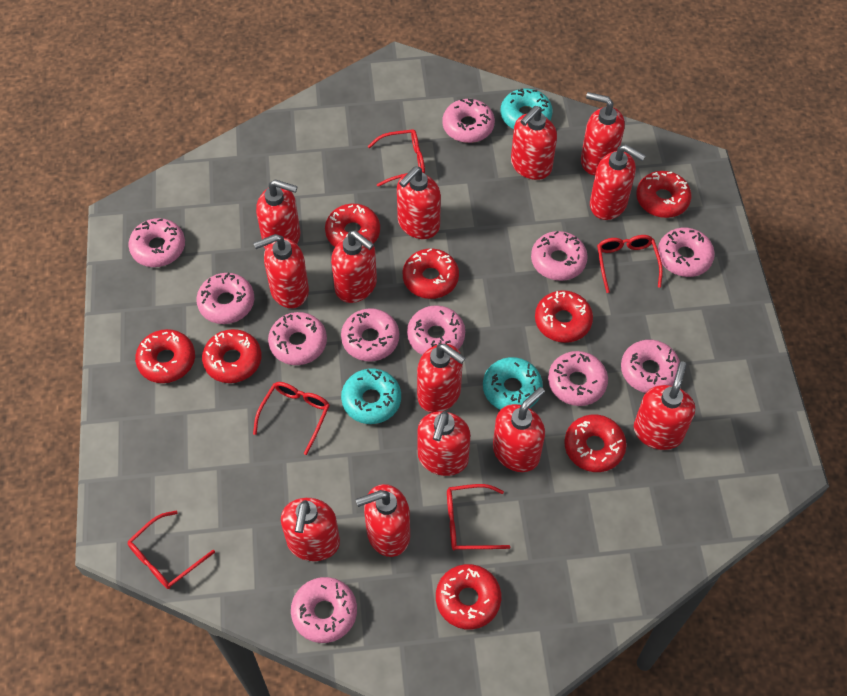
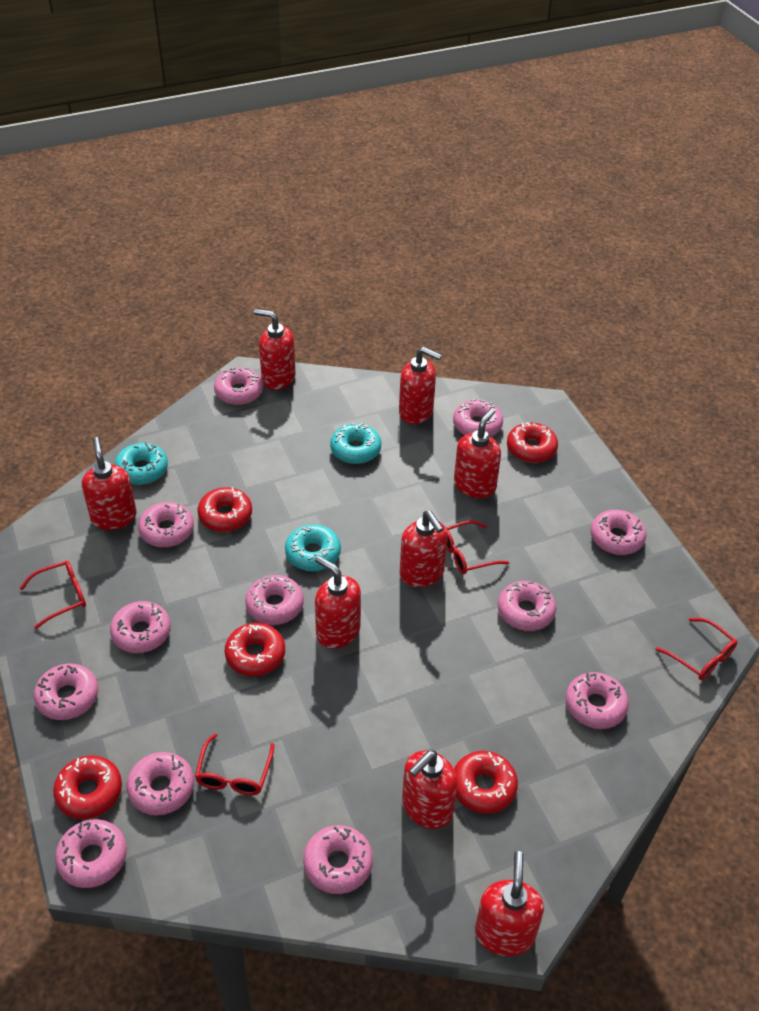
pink donut: [128,218,185,267] [196,273,254,324] [268,312,327,365] [291,577,357,643] [341,308,399,361] [407,305,465,355] [443,99,495,143] [531,231,588,281] [548,351,608,406] [621,340,680,393] [658,228,715,277] = 11 -> [34,664,98,720] [55,819,127,888] [110,601,171,653] [126,752,194,815] [138,502,194,547] [214,367,263,405] [245,575,304,625] [303,825,373,894] [453,399,503,437] [498,581,556,631] [566,672,629,729] [591,510,646,555] = 12
red donut: [135,329,195,383] [202,329,262,383] [325,204,380,247] [403,248,459,299] [436,564,501,630] [535,290,593,343] [564,414,626,472] [636,171,691,218] = 8 -> [53,755,122,819] [197,487,252,532] [224,623,285,676] [454,751,518,814] [507,422,558,463] = 5
red glasses: [128,510,215,589] [253,382,330,455] [367,129,425,187] [447,484,510,550] [597,235,663,293] = 5 -> [20,561,86,629] [195,734,274,795] [446,520,510,574] [655,618,737,680] = 4
red soap dispenser: [253,234,309,308] [256,180,300,249] [281,498,340,561] [331,230,377,303] [356,484,410,557] [397,166,441,239] [417,344,466,413] [417,411,471,476] [493,387,545,472] [511,106,557,180] [581,92,625,175] [590,145,646,220] [634,361,695,450] = 13 -> [82,437,137,530] [254,309,296,390] [315,555,361,649] [399,347,442,424] [400,511,448,587] [402,750,458,829] [454,408,501,498] [475,851,544,956] = 8

